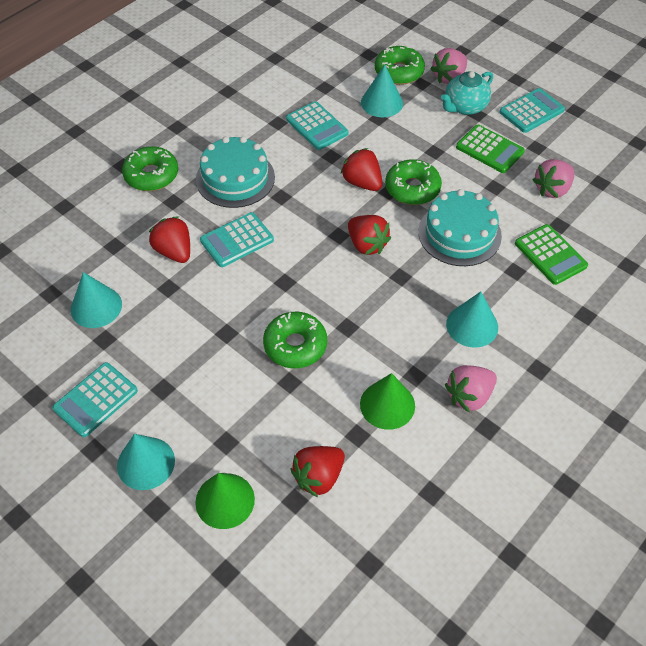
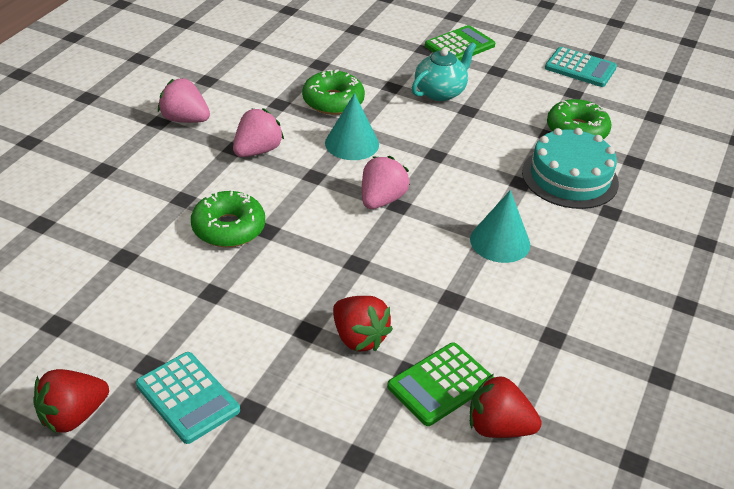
green cone: [195,473,255,529] [360,373,415,430] = 2 -> none = 0
green donut: [122,146,178,191] [263,312,327,368] [375,46,425,85] [385,159,442,205] = 4 -> [191,191,265,247] [302,69,365,115] [547,99,611,139] = 3
red strawberry: [149,216,190,263] [290,446,345,497] [341,148,382,191] [348,215,391,255] = 4 -> [33,369,109,434] [333,296,393,351] [470,374,542,438] = 3
turquoise cake: [196,136,275,208] [418,189,502,266] = 2 -> [522,128,619,209] = 1
turquoise calculator: [52,362,138,437] [200,212,274,267] [286,101,349,150] [499,88,565,133] = 4 -> [136,352,240,444] [545,47,617,87] = 2
turquoise cone: [71,272,122,328] [117,434,175,490] [361,65,403,117] [446,292,498,348] = 4 -> [325,93,379,160] [470,190,530,263] = 2

